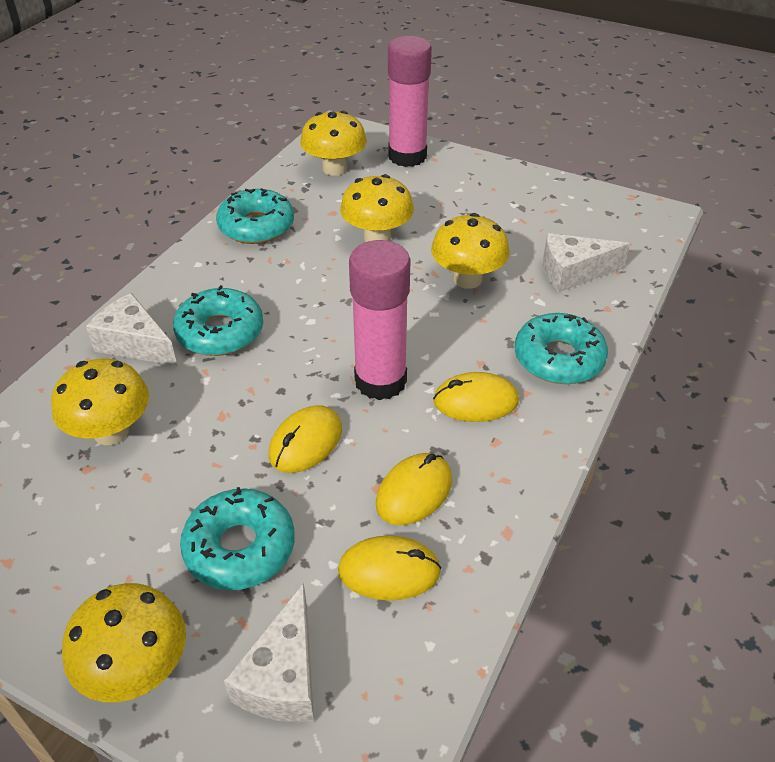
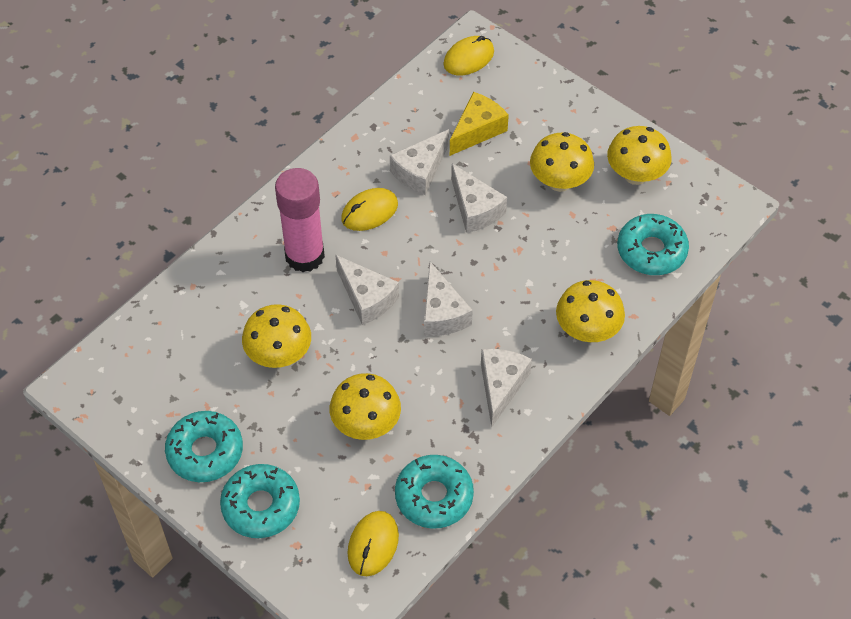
pink glue stick: [349,240,411,400] [388,36,432,167] = 2 -> [275,168,325,272] = 1
white cheese: [86,293,177,366] [224,583,314,722] [543,233,630,292] = 3 -> [335,255,399,325] [390,129,449,195] [424,262,473,336] [451,164,507,233] [481,349,532,428] = 5
yellow cheese: none = 0 -> [450,92,509,156] = 1
yellow mouse: [269,405,342,473] [338,535,441,600] [376,453,452,525] [433,372,519,422] = 4 -> [341,188,398,231] [347,511,399,576] [443,36,494,75] = 3

